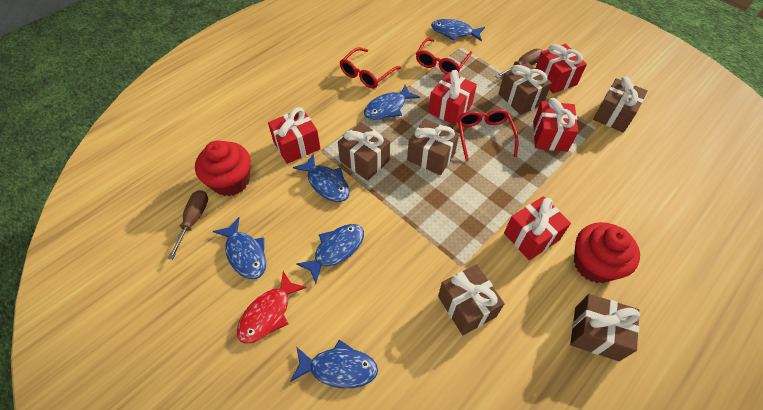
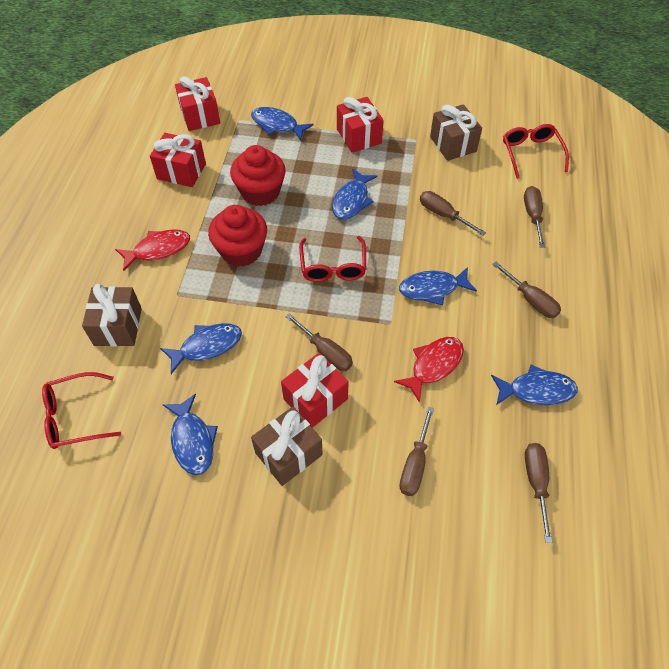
brown gift: [338,122,390,181] [407,119,459,175] [438,264,505,335] [498,62,552,115] [570,294,640,361] [593,76,648,133] = 6 -> [82,284,142,347] [251,407,323,486] [430,104,482,161] = 3
brown screwdriver: [168,190,208,260] [496,49,542,78] = 2 -> [285,313,353,371] [399,407,434,496] [420,191,486,236] [492,262,561,318] [524,186,545,248] [525,443,552,543] = 6
red fish: [237,271,307,344] = 1 -> [115,229,190,271] [394,337,464,403] = 2
red gift: [268,108,321,164] [429,70,477,126] [504,196,571,260] [533,98,578,152] [535,44,587,94] = 5 -> [150,133,206,187] [175,76,220,131] [281,353,349,428] [337,97,384,153] = 4

